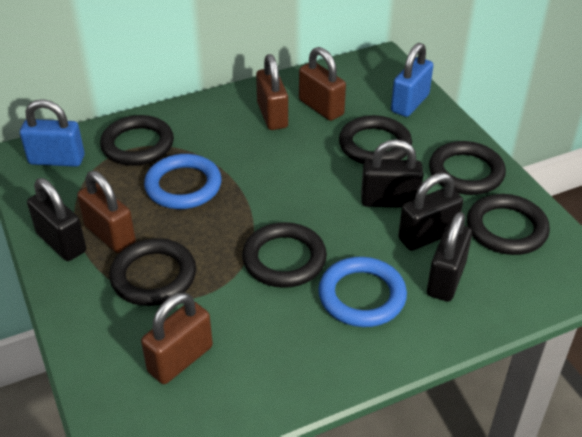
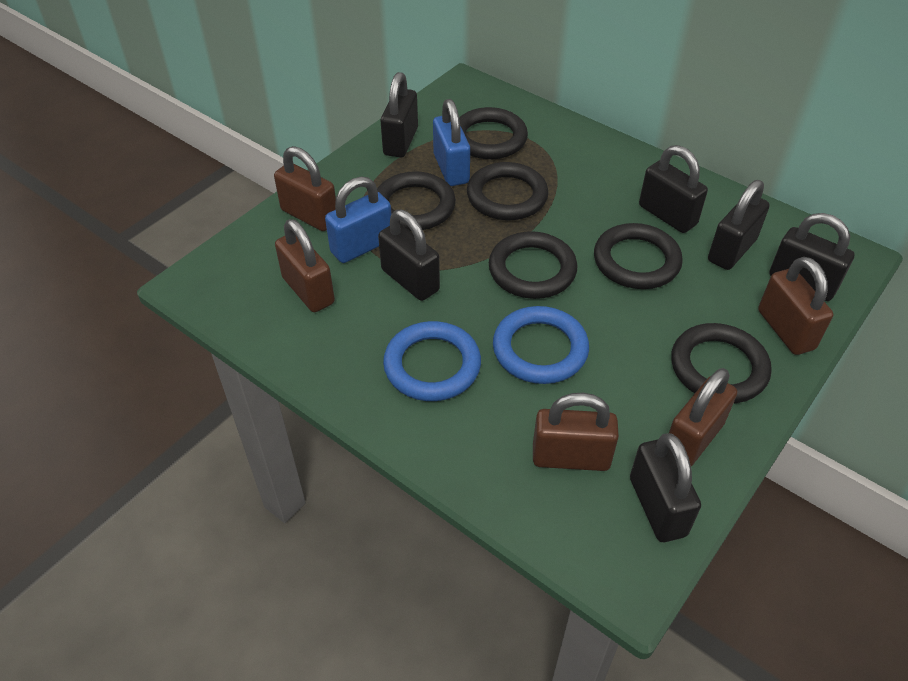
black padlock: [27,178,86,261] [361,139,423,208] [398,173,463,251] [427,212,472,302] = 4 -> [378,210,440,301] [381,72,418,158] [630,433,701,542] [639,145,708,233] [708,180,770,270] [769,213,855,301] = 6
brown padlock: [77,171,136,253] [141,292,213,384] [256,54,288,130] [299,47,346,121] = 4 -> [274,146,336,231] [275,219,335,312] [533,393,619,471] [669,368,737,466] [758,257,833,355] = 5

